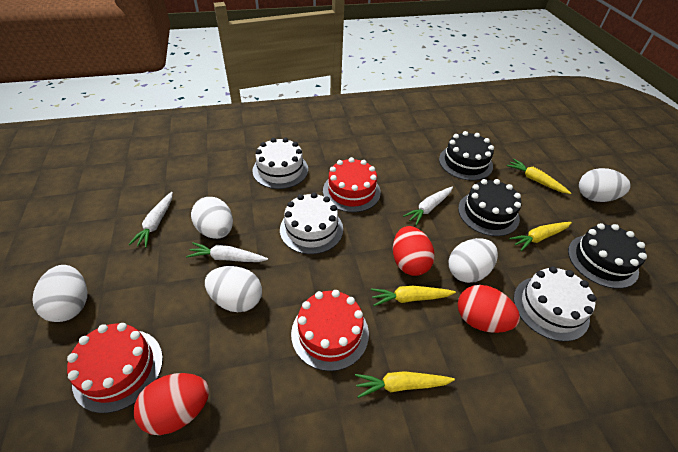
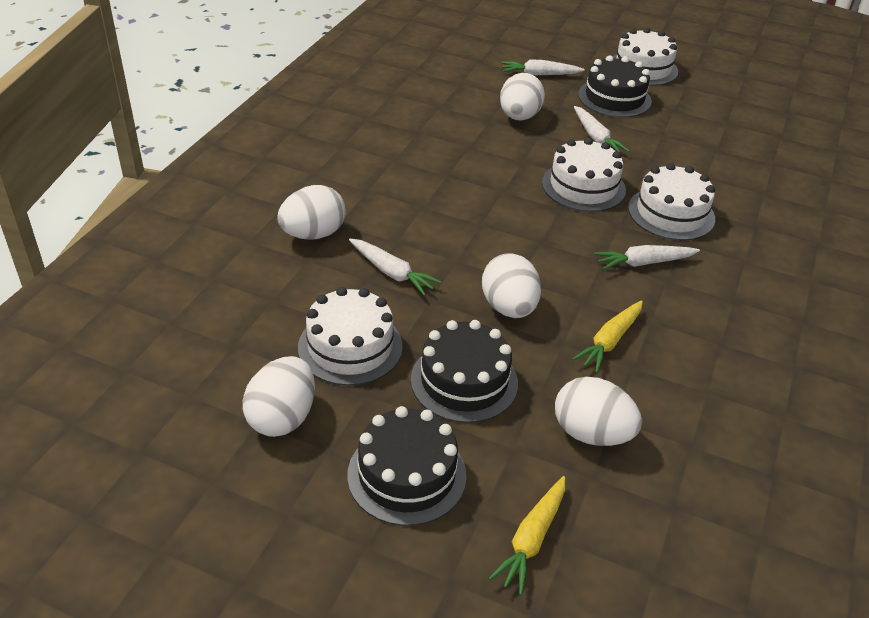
red cake: [67,323,163,413] [291,290,369,371] [323,157,381,212] = 3 -> none = 0
red egg: [134,373,209,435] [393,226,435,276] [458,285,520,333] = 3 -> none = 0
white cake: [252,138,308,189] [280,192,343,254] [514,266,596,342] = 3 -> [298,287,403,386] [542,138,626,212] [613,28,678,86] [628,163,715,241] = 4
white carrot: [129,192,173,248] [186,242,268,262] [403,187,453,226] = 3 -> [349,239,441,296] [501,59,585,75] [574,106,630,153] [594,245,700,270] = 4
yellow carrot: [355,371,455,398] [371,286,456,306] [507,159,571,194] [509,222,572,251] = 4 -> [489,476,565,595] [572,300,643,373] = 2

